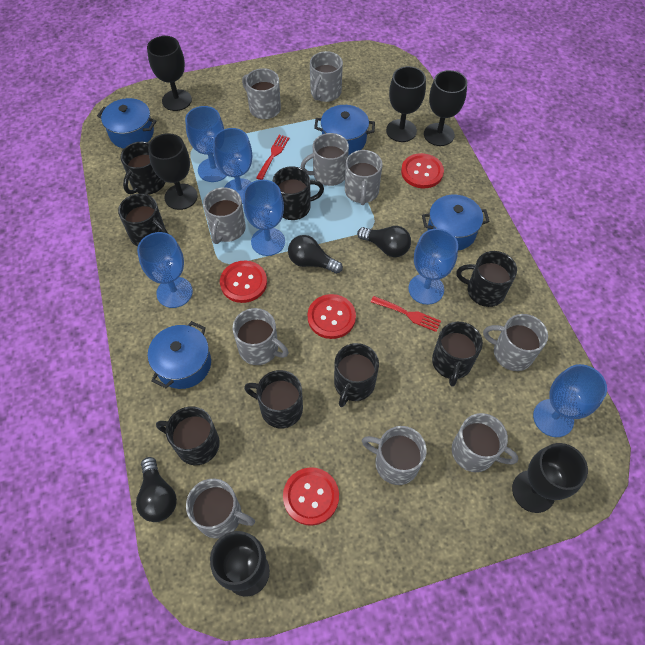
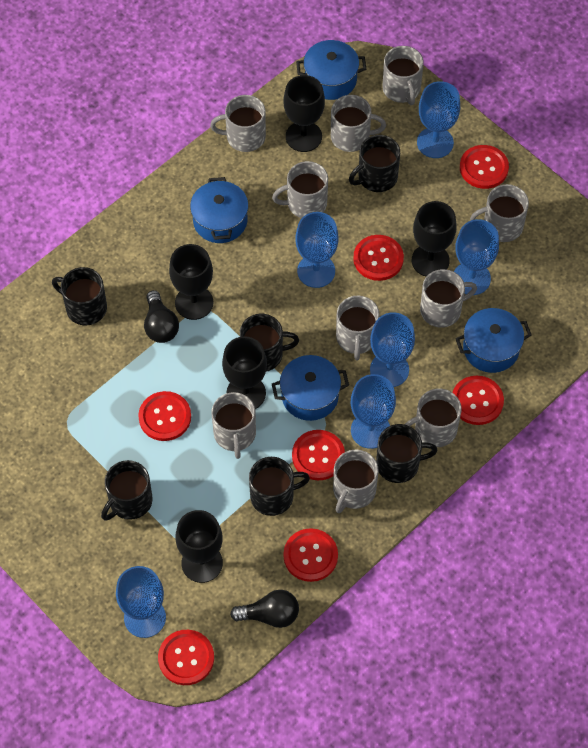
black goblet: [147,36,192,111] [148,133,198,210] [210,531,270,597] [386,66,426,142] [424,70,467,146] [512,443,588,513] = 6 -> [169,244,213,320] [176,510,223,583] [222,336,267,409] [284,75,325,152] [412,201,456,277] = 5
black light bulb: [136,457,177,522] [288,235,343,274] [357,226,411,257] = 3 -> [144,290,179,343] [230,590,299,628] = 2
black mug: [118,194,168,247] [121,142,165,195] [156,406,220,465] [244,370,303,428] [273,166,324,220] [334,343,379,407] [432,322,483,387] [456,251,517,307] = 8 -> [52,267,107,326] [101,460,153,521] [240,314,299,372] [249,457,310,516] [349,135,400,192] [376,424,438,483] = 6
red button: [220,261,267,303] [283,467,339,526] [307,294,356,339] [401,153,444,188] = 4 -> [138,391,191,441] [158,630,214,685] [283,528,338,582] [292,430,345,481] [353,235,404,281] [452,376,504,425] [460,145,509,189] = 7
red fork: [256,135,289,180] [371,296,441,332] = 2 -> none = 0

